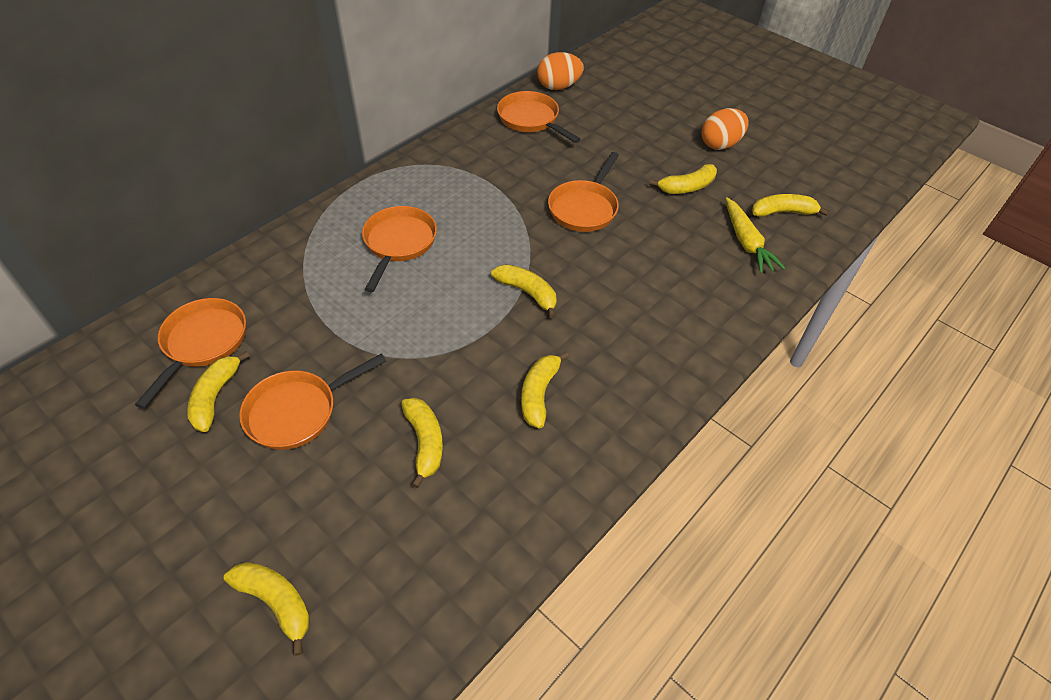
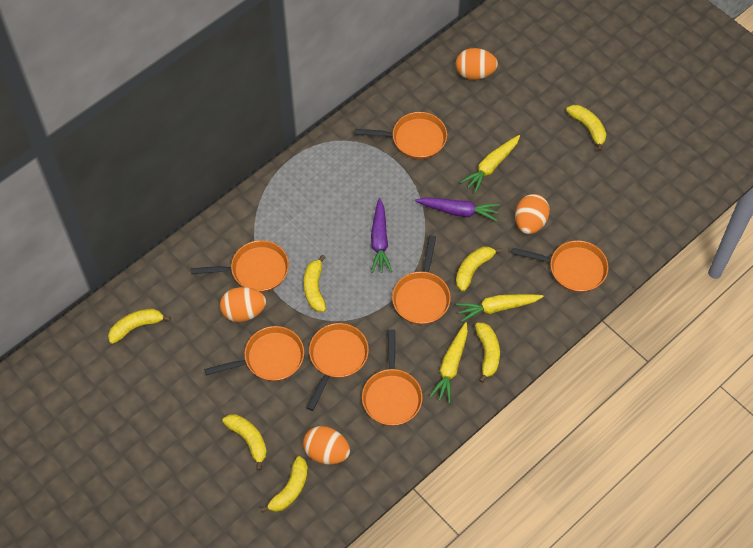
orange egg: [537,52,584,90] [702,108,749,150] = 2 -> [220,287,266,322] [303,426,350,464] [456,48,498,80] [515,194,550,234] = 4
orange pan: [135,298,246,409] [239,353,386,450] [362,206,437,292] [497,91,581,143] [548,152,619,232] = 5 -> [191,240,289,292] [204,326,304,381] [307,323,369,411] [355,112,447,159] [362,330,423,426] [392,235,451,325] [511,240,608,293] = 7
purple carrot: none = 0 -> [371,198,392,273] [415,197,500,221] = 2
yellow carrot: [725,197,785,274] = 1 -> [429,322,468,403] [456,294,544,322] [460,135,520,194] = 3

